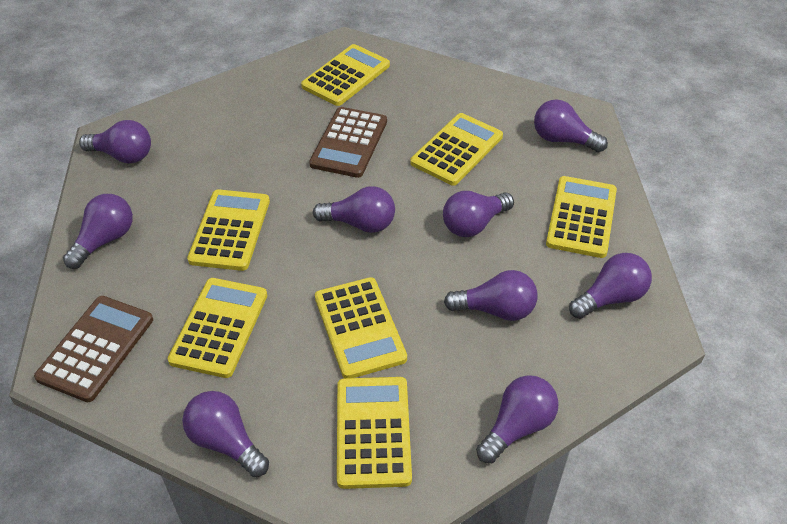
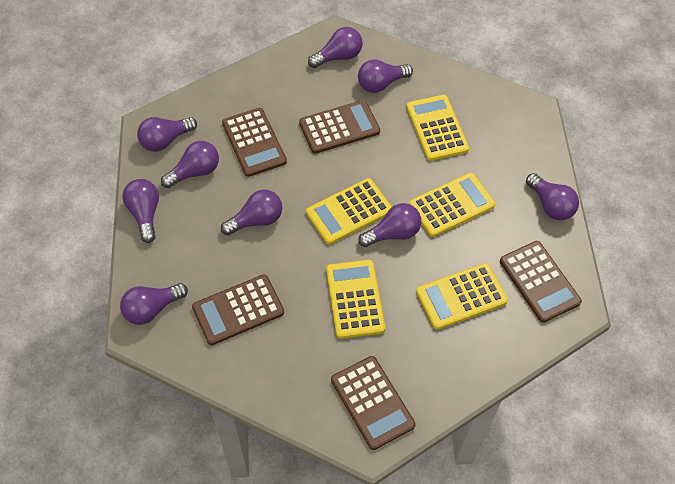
brown calculator: [34,296,153,402] [309,107,387,178] = 2 -> [192,275,284,345] [222,108,287,177] [299,100,380,154] [331,356,416,450] [500,241,582,323] = 5
yellow calculator: [168,278,267,378] [187,189,270,271] [301,44,390,106] [315,277,407,378] [337,377,412,489] [410,113,503,186] [546,176,617,258] = 7 -> [306,178,392,244] [326,260,385,339] [406,95,469,161] [409,173,495,237] [416,263,508,330] = 5

